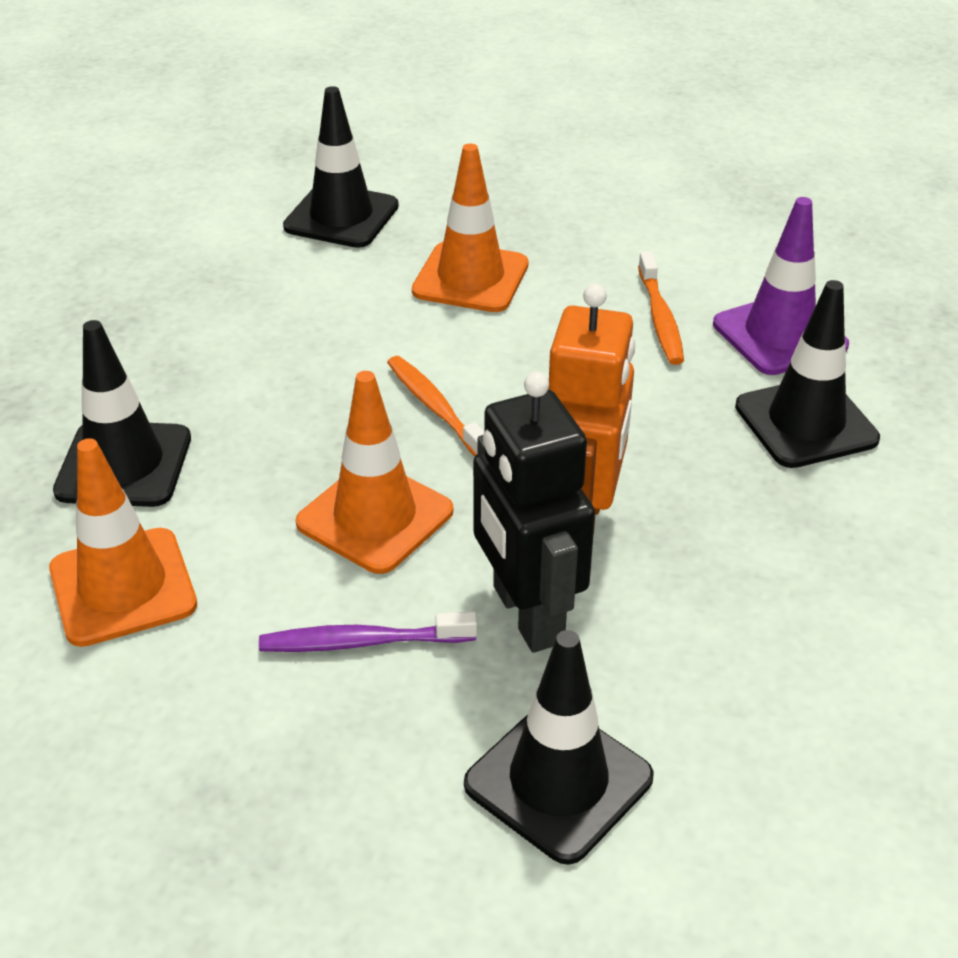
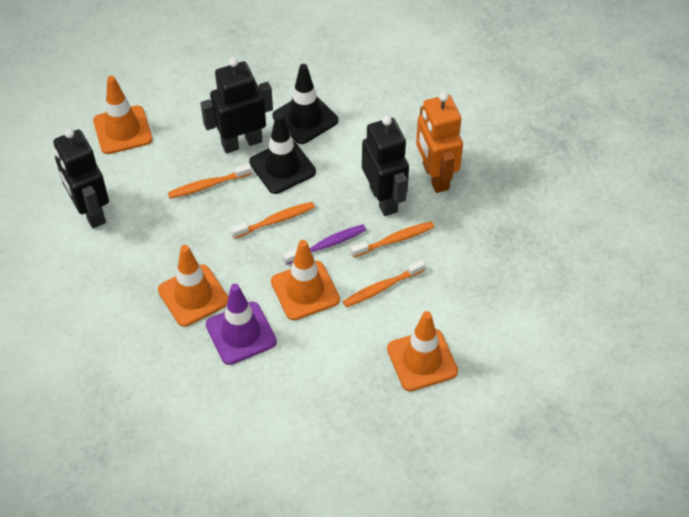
black robot: [473,372,595,653] = 1 -> [53,128,109,228] [201,58,273,153] [362,116,409,216] = 3
black traffic cone: [53,320,191,507] [283,86,399,248] [464,630,654,865] [735,280,880,468] = 4 -> [249,113,316,194] [273,64,338,144] = 2
orange toothbrush: [387,356,484,456] [638,252,684,365] = 2 -> [168,164,252,199] [231,202,315,239] [343,260,426,307] [351,222,434,257] = 4
orange traffic cone: [49,438,197,647] [296,371,453,574] [412,144,529,312] = 3 -> [93,76,152,154] [158,245,228,327] [271,240,340,320] [387,311,458,391] = 4

